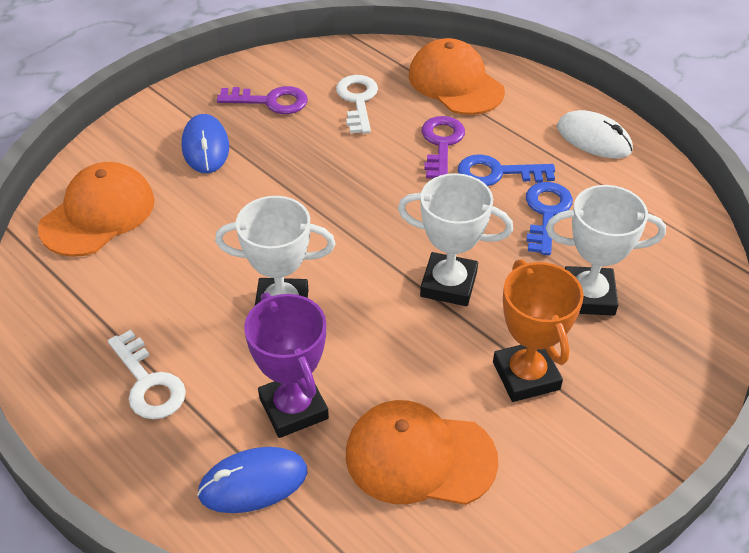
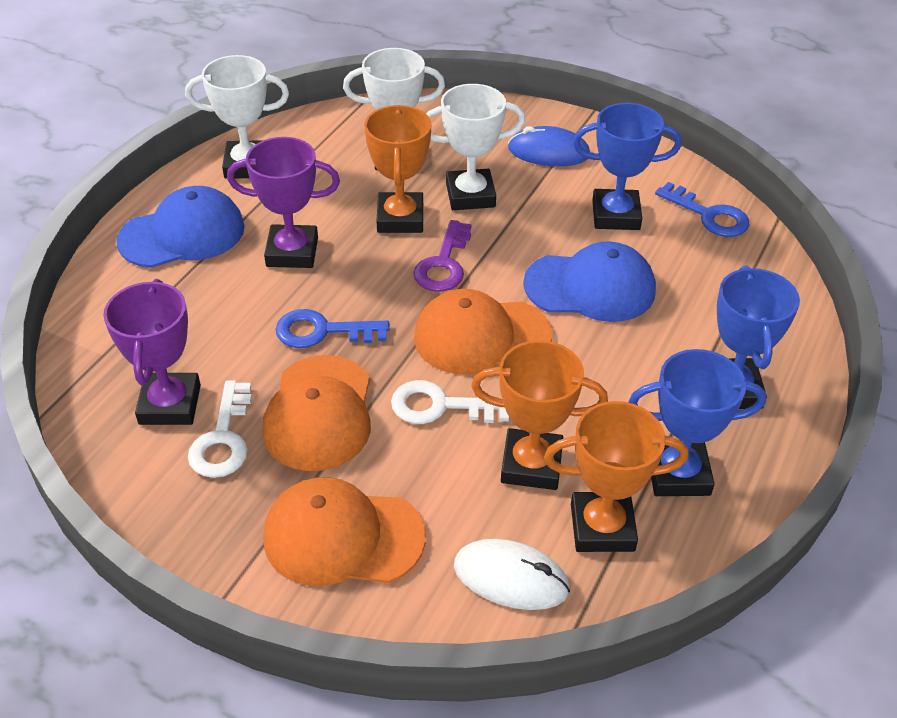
blue cap: none = 0 -> [116,186,245,268] [523,242,656,322] = 2
blue mouse: [182,114,229,173] [197,447,307,513] = 2 -> [508,126,590,166] = 1
blue trophy: none = 0 -> [573,103,681,230] [628,349,766,496] [717,266,800,409] = 3
orange trophy: [493,259,584,402] = 1 -> [364,105,432,233] [471,340,608,490] [544,401,688,552] = 3
purple key: [217,86,308,114] [422,116,465,179] = 2 -> [413,220,471,292] = 1
purple trophy: [244,292,329,438] = 1 -> [103,279,201,425] [227,137,340,268] = 2

